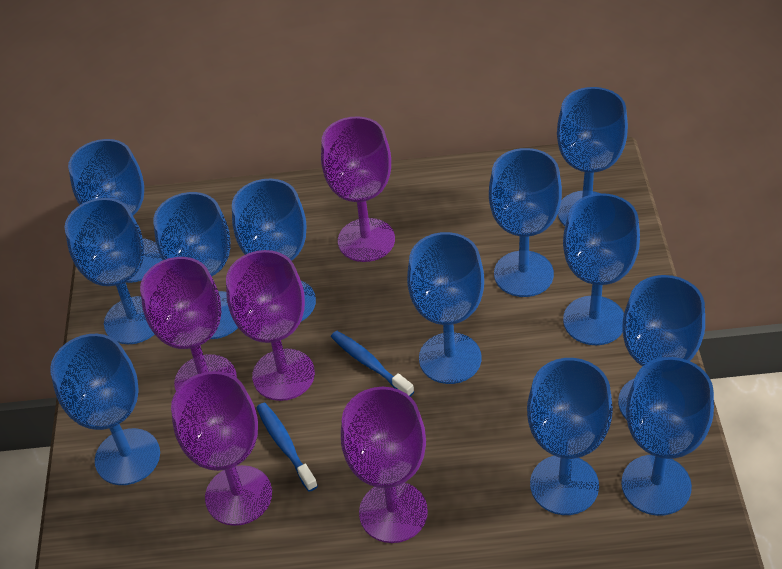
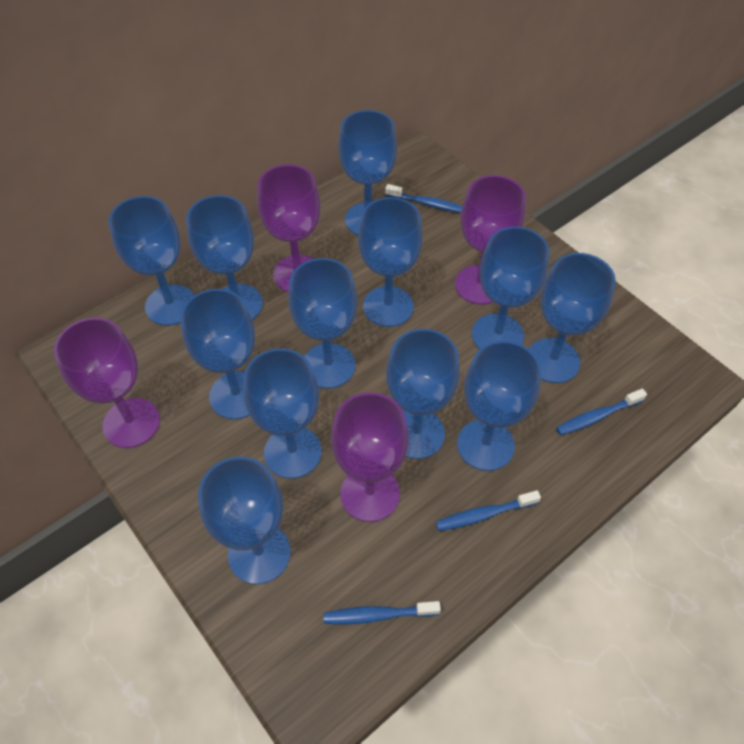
blue toothbrush: [256,403,318,492] [331,331,414,397] = 2 -> [323,601,441,625] [385,184,462,213] [436,490,541,531] [556,388,647,435] = 4
purple goblet: [140,257,237,391] [171,371,272,526] [226,250,315,401] [321,116,395,262] [341,387,428,543] = 5 -> [54,317,160,448] [257,164,320,292] [331,392,409,522] [455,175,526,304] = 4

